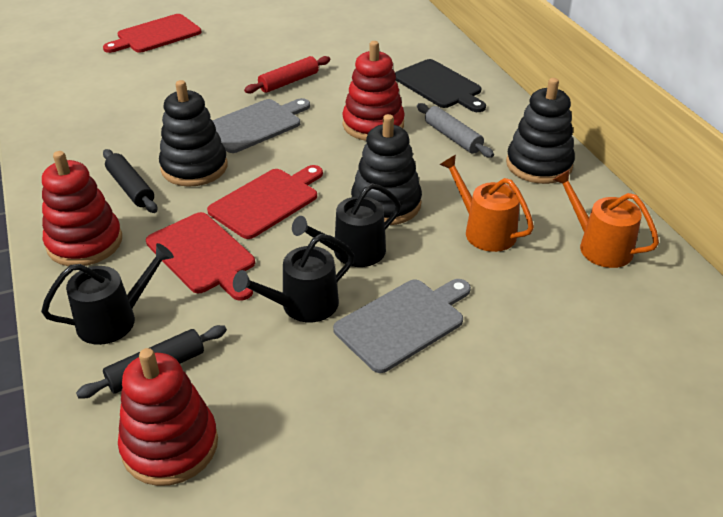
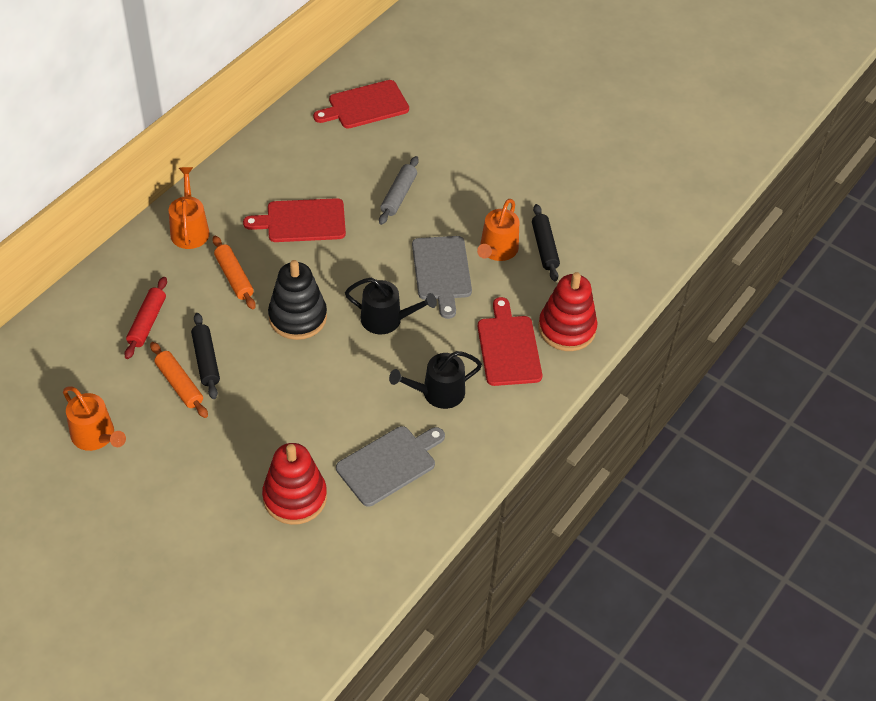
black cutting board: [395,59,486,112] = 1 -> none = 0
black stacking toy: [159,80,228,187] [351,114,422,225] [506,78,575,184] = 3 -> [268,260,327,340] = 1
black watering can: [41,243,174,345] [233,234,354,322] [292,183,401,267] = 3 -> [345,278,437,334] [389,351,482,409] = 2
orange rolling pin: none = 0 -> [150,342,208,418] [212,236,256,309] = 2
orange watering can: [440,155,534,252] [553,169,659,268] = 2 -> [63,386,126,451] [168,167,210,249] [477,199,519,261] = 3
red stacking toy: [42,151,122,266] [118,348,218,486] [342,41,405,141] = 3 -> [262,443,327,525] [538,272,597,351] = 2

